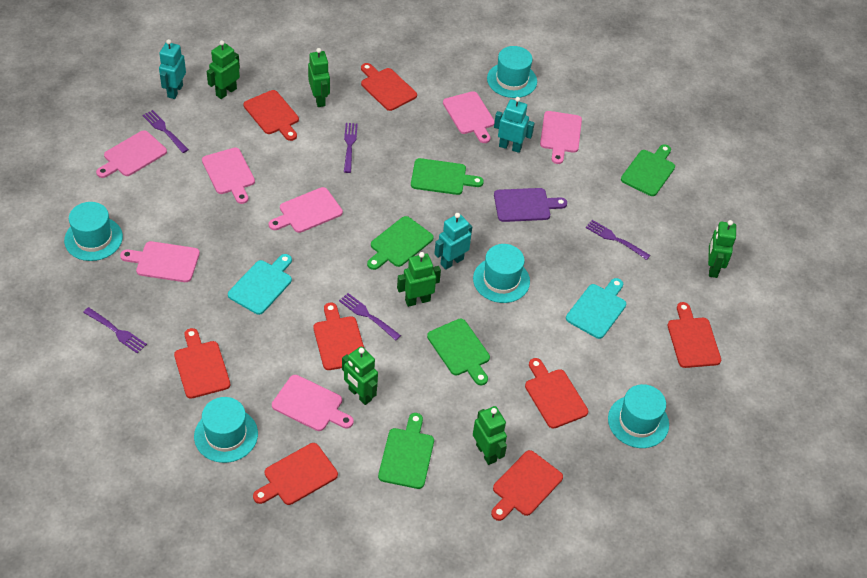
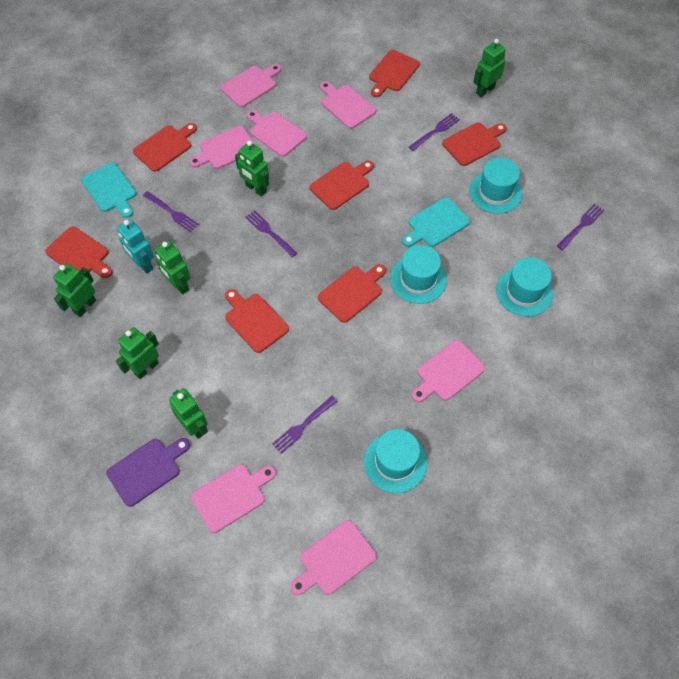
green cutting board: [367,216,434,270] [378,413,434,489] [411,158,484,195] [427,319,490,385] [621,144,675,196] = 5 -> none = 0
red cutting board: [174,328,230,399] [243,90,299,141] [253,443,338,505] [313,303,364,370] [361,63,417,111] [491,450,563,521] [525,358,588,429] [667,302,721,368] = 8 -> [45,226,113,278] [133,123,197,172] [225,289,289,353] [310,161,374,210] [318,264,386,323] [369,50,420,97] [442,122,507,166] = 7
turquoise hat: [64,202,123,261] [194,397,258,463] [473,244,530,303] [487,46,537,98] [608,384,669,448] = 5 -> [364,429,427,493] [390,245,447,304] [469,157,522,214] [496,257,553,317] = 4
turquoise robot: [159,39,186,99] [434,213,472,270] [494,97,535,153] = 3 -> [117,219,154,274] = 1

